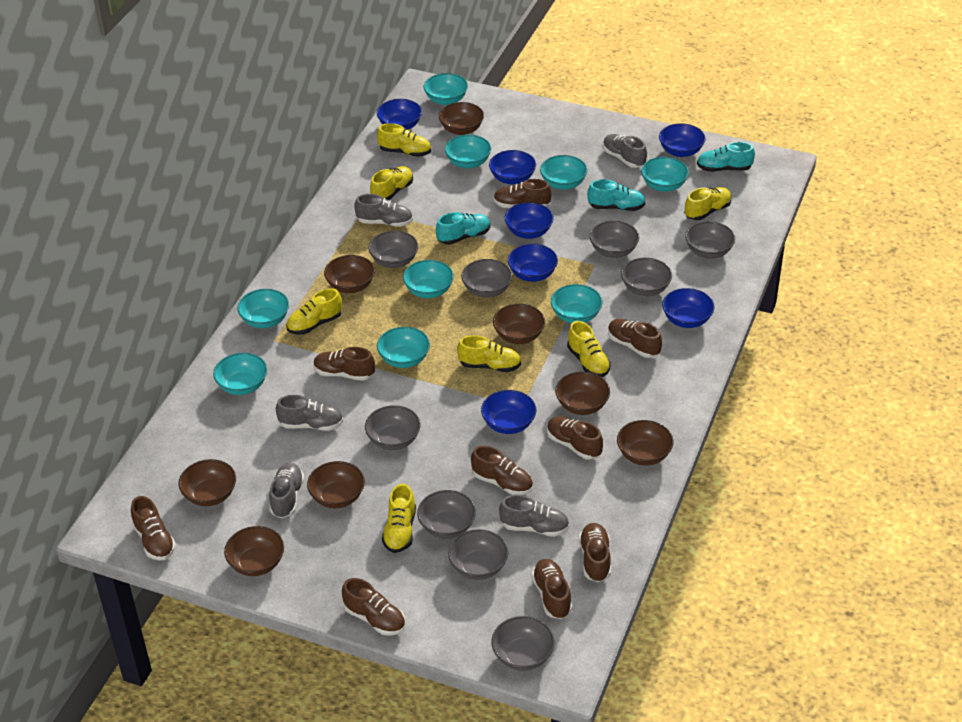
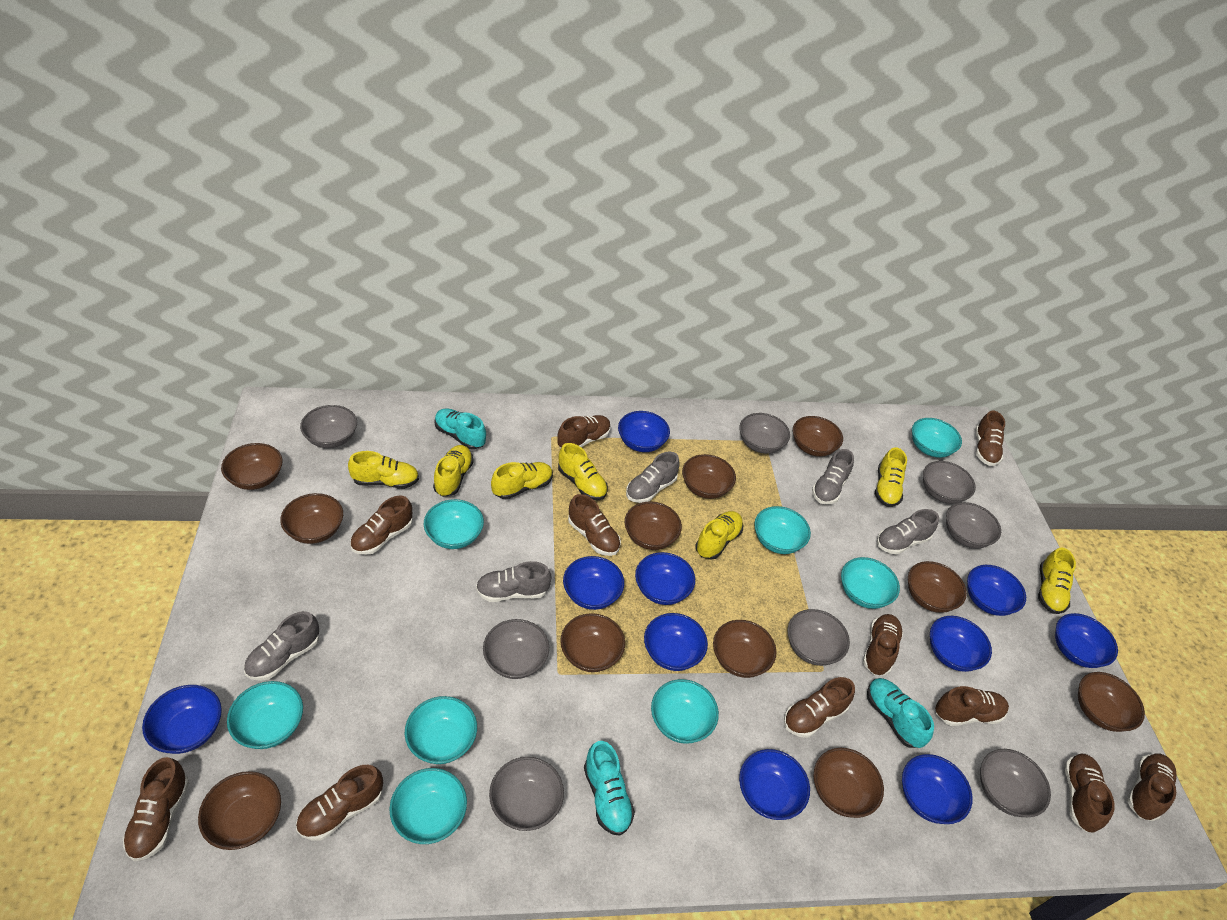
blue bowl: [377,99,422,130] [481,390,536,434] [489,150,536,184] [505,202,554,239] [508,244,558,282] [659,123,705,157] [662,288,715,328] = 7 -> [142,685,222,754] [563,556,624,610] [618,411,670,452] [635,552,695,605] [644,613,708,671] [739,749,810,820] [902,754,973,824] [930,616,992,672] [967,565,1026,616] [1055,613,1118,668] = 10
brown bowl: [179,459,236,506] [224,526,284,576] [307,461,365,508] [324,255,375,293] [439,102,484,135] [493,304,545,344] [555,372,610,415] [617,420,674,466] = 8 -> [198,771,281,850] [221,443,283,490] [280,493,343,544] [560,613,625,672] [625,501,682,550] [682,454,736,499] [713,620,776,678] [793,416,843,457] [814,748,884,818] [908,561,967,613] [1078,672,1145,732] = 11
brown shoe: [131,496,176,561] [314,347,375,381] [342,578,405,636] [471,446,533,495] [494,179,552,208] [532,559,572,619] [547,416,603,459] [579,523,611,582] [608,319,662,358] = 9 -> [123,757,189,861] [296,765,383,841] [350,496,413,555] [558,415,611,448] [568,494,621,556] [784,677,855,738] [863,614,903,675] [935,686,1009,726] [975,411,1005,466] [1064,753,1115,833] [1127,753,1177,821] = 11
grey bowl: [365,405,421,450] [369,231,418,268] [417,490,476,539] [448,529,508,580] [461,259,512,298] [492,616,555,671] [590,221,639,258] [621,258,672,296] [685,221,735,259] = 9 -> [300,405,357,448] [483,619,549,679] [489,757,564,831] [739,413,790,454] [787,609,850,666] [923,461,976,504] [946,502,1001,548] [980,749,1051,817] = 8
turquoise bowl: [213,353,267,395] [237,289,289,328] [377,327,430,368] [403,260,454,298] [423,73,468,105] [445,135,491,169] [540,155,587,190] [551,284,602,323] [641,157,689,192] = 9 -> [227,681,303,749] [389,768,467,844] [405,696,477,764] [424,499,484,549] [651,679,719,744] [754,506,811,554] [841,557,900,609] [912,418,962,458] = 8

